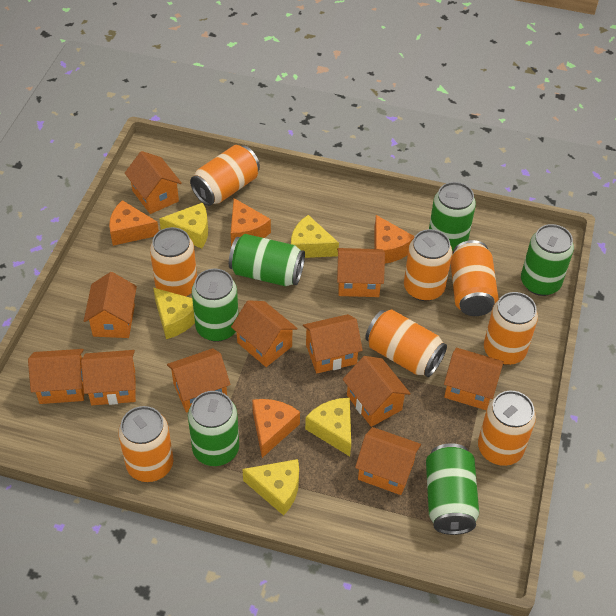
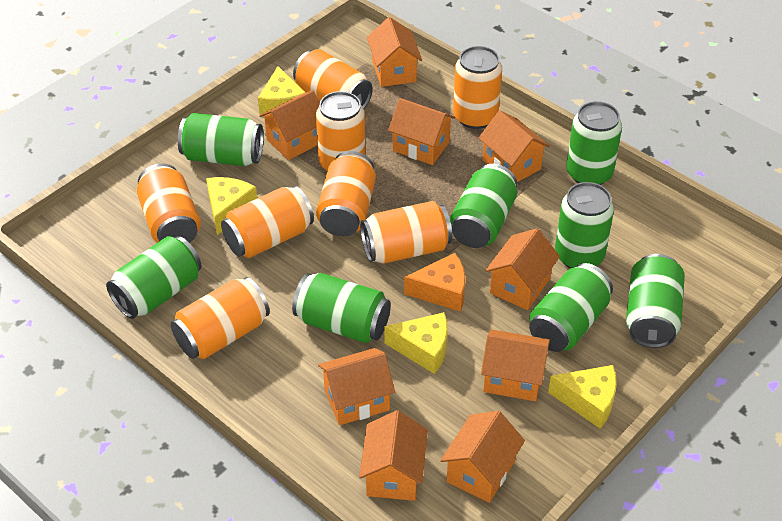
green can: [188,391,239,466] [192,269,238,342] [229,234,305,286] [426,443,479,535] [429,182,476,252] [521,224,574,296] = 6 -> [106,236,201,319] [178,113,264,166] [292,273,391,343] [450,164,517,248] [529,263,613,352] [555,182,614,269] [566,101,622,185] [626,254,685,348] = 8
orange cheese: [109,200,159,246] [231,198,271,247] [252,399,300,458] [374,215,415,264] = 4 -> [404,253,465,312] = 1
orange house: [28,349,84,404] [81,350,136,405] [84,272,137,338] [125,151,182,214] [167,348,230,413] [231,300,298,367] [303,314,363,373] [337,248,385,297] [343,356,411,427] [355,427,421,495] [444,348,504,410] = 11 -> [259,90,320,160] [318,348,395,425] [359,410,428,501] [367,17,422,87] [388,98,455,165] [440,411,525,503] [479,111,550,182] [481,329,550,401] [485,228,560,310] = 9
yellow cheese: [153,288,195,339] [159,202,208,248] [242,459,299,516] [291,215,339,258] [305,398,351,456] = 5 -> [206,177,257,235] [258,66,306,116] [384,312,448,374] [548,365,617,429] = 4

